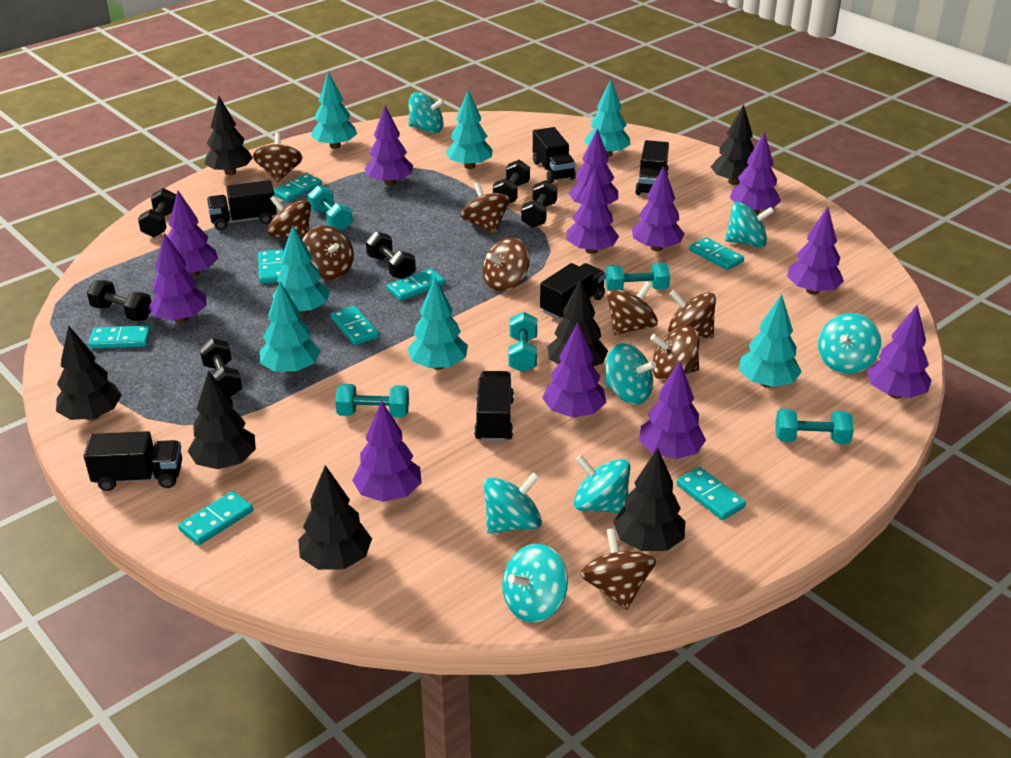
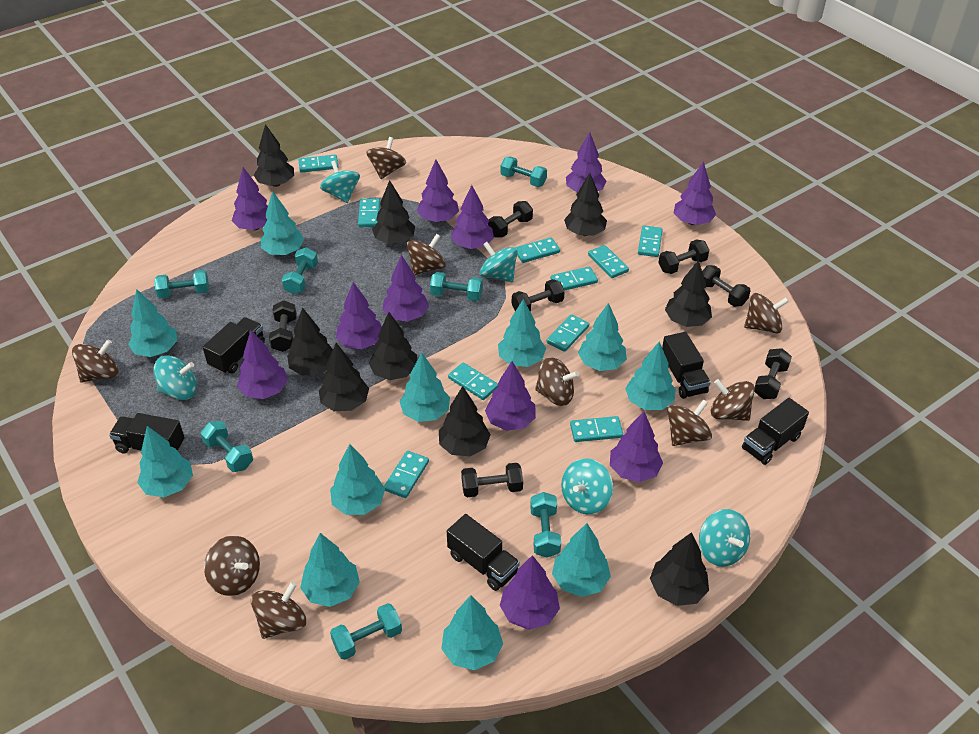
black dumbbell: [87,280,151,321] [138,188,176,238] [199,338,242,397] [366,232,416,279] [493,160,530,203] [521,180,557,228] = 6 -> [269,300,297,352] [461,463,523,497] [488,201,533,238] [512,279,565,312] [658,239,709,274] [702,265,751,307] [754,348,792,399] = 7
black tree: [56,325,122,420] [188,370,256,469] [204,96,253,175] [298,465,372,570] [547,279,608,367] [613,448,685,551] [711,104,754,185] = 7 -> [254,124,294,187] [287,308,333,376] [319,343,369,411] [369,312,417,380] [372,180,415,244] [439,386,491,456] [564,173,607,236] [650,532,709,606] [665,260,712,327] = 9
black truck: [84,431,182,491] [207,180,277,230] [474,371,514,442] [533,127,576,183] [540,263,606,320] [635,140,669,195] = 6 -> [109,413,185,453] [203,317,265,374] [447,514,520,591] [662,332,711,399] [742,398,809,465] = 5
purple tree: [148,233,207,323] [168,191,218,277] [352,400,421,502] [365,106,413,186] [542,323,606,417] [567,168,619,254] [569,129,618,206] [632,166,685,251] [639,361,706,459] [730,132,781,214] [787,207,844,295] [867,305,932,399] = 12 -> [232,167,268,230] [237,331,288,399] [336,282,382,349] [382,255,429,322] [417,160,459,222] [451,185,494,249] [485,361,536,431] [500,555,560,630] [566,132,607,192] [610,411,663,482] [674,162,716,225] = 11
turquoise domino: [88,326,151,349] [178,491,253,545] [258,249,284,283] [273,173,322,202] [331,306,379,345] [387,269,445,301] [676,467,746,520] [689,237,744,270] = 8 -> [299,155,338,173] [358,198,380,227] [384,451,429,498] [448,362,498,400] [515,237,560,263] [547,314,589,352] [551,267,598,291] [570,416,623,442] [588,245,629,278] [638,225,663,257] = 10
turquoise dumbbell: [308,186,353,231] [335,384,409,418] [508,312,537,373] [605,263,670,291] [775,409,854,444] = 5 -> [154,270,209,299] [200,421,253,472] [282,247,318,294] [330,603,402,660] [430,272,483,301] [500,157,547,187] [530,492,561,558] = 7
turquoise spinning top: [408,92,444,133] [484,472,542,534] [502,544,568,622] [573,455,630,513] [605,343,656,404] [725,202,774,248] [818,313,881,374] = 7 -> [153,356,197,400] [320,160,360,203] [480,242,518,282] [561,458,613,514] [699,509,750,567] = 5
turquoise tree: [260,282,321,374] [272,226,330,315] [311,71,357,149] [407,278,468,370] [445,90,493,169] [584,79,630,157] [739,294,802,388] = 7 -> [128,289,177,357] [137,426,193,497] [261,191,304,255] [300,533,360,607] [330,444,385,515] [399,352,450,422] [441,595,503,670] [498,299,546,367] [552,523,611,597] [578,303,627,371] [625,341,676,410] = 11

